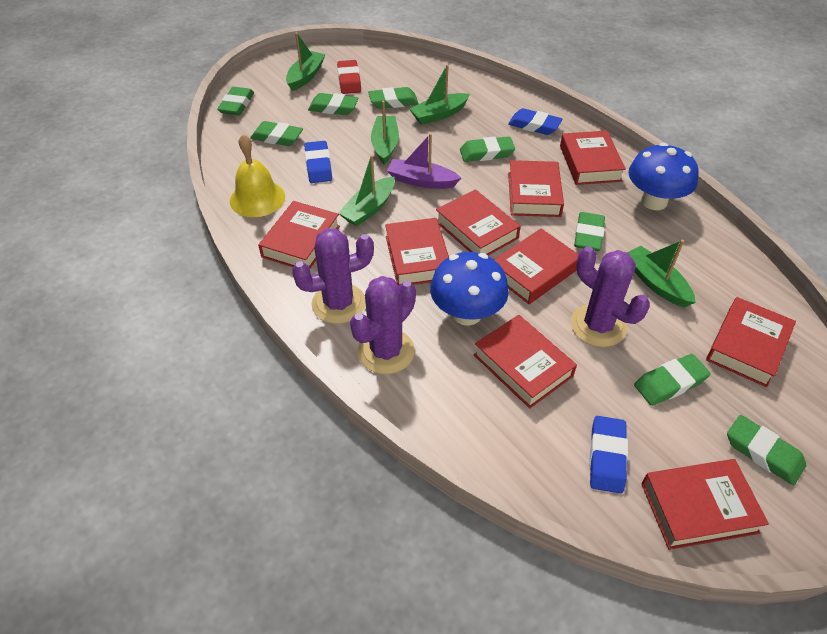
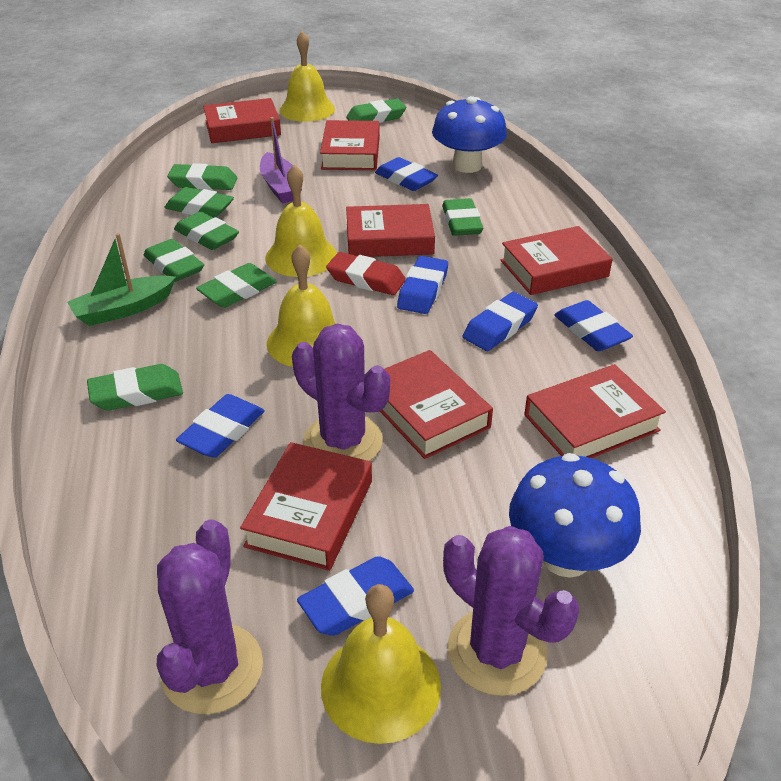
blue eraser: [304,141,332,183] [508,108,562,135] [589,416,628,494] = 3 -> [176,394,265,458] [297,556,414,636] [375,157,438,191] [397,256,448,314] [463,292,538,351] [554,300,633,351] = 6
green boat: [286,32,325,91] [338,155,395,226] [371,101,399,164] [409,64,470,125] [627,240,696,307] = 5 -> [67,233,176,326] = 1
red book: [258,201,340,268] [385,218,449,286] [436,189,521,255] [474,315,577,408] [494,228,578,304] [508,160,564,217] [560,131,626,185] [641,459,769,550] [706,297,796,387] = 9 -> [203,98,281,143] [240,442,372,571] [320,120,380,170] [346,204,435,257] [380,350,493,459] [500,226,613,295] [524,364,666,458] = 7
yellow bell: [230,134,285,217] = 1 -> [265,165,337,277] [267,245,337,367] [280,31,335,122] [321,584,441,744] = 4

